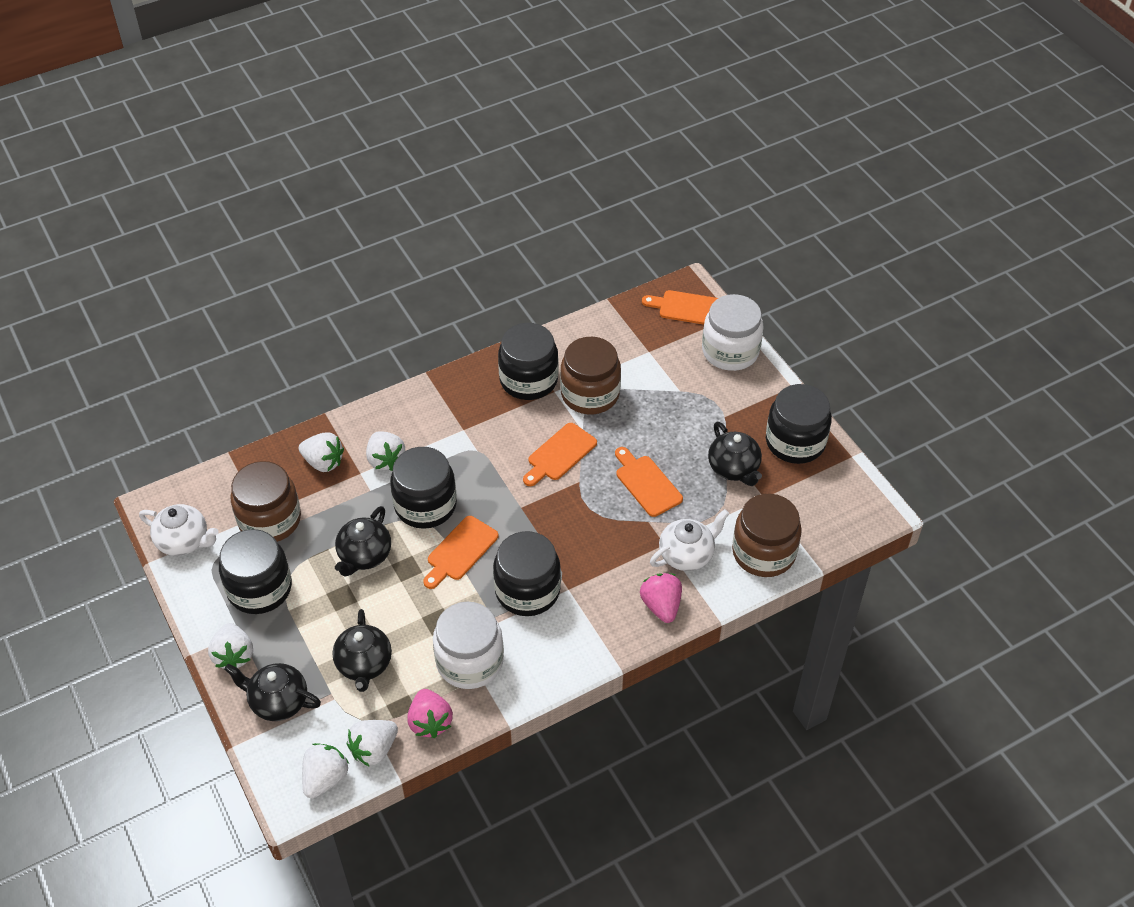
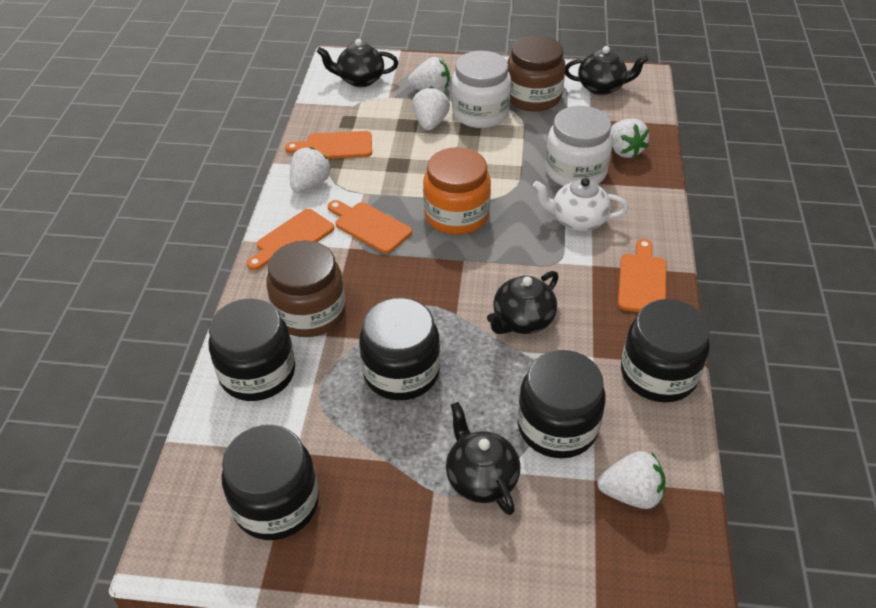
brown jar: [230,461,301,542] [560,337,621,414] [732,494,802,577] = 3 -> [266,241,346,337] [507,36,565,112] = 2
orange jar: none = 0 -> [423,147,491,235] = 1
pink strawberry: [407,689,453,738] [640,573,682,623] = 2 -> none = 0
white teapot: [139,504,219,556] [650,509,729,571] = 2 -> [533,178,629,231] = 1

